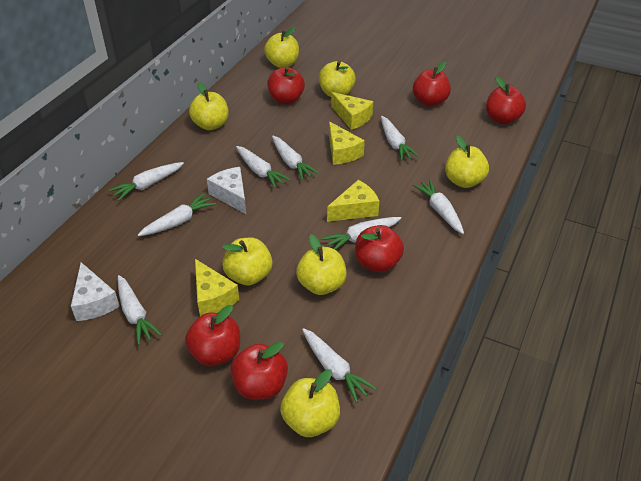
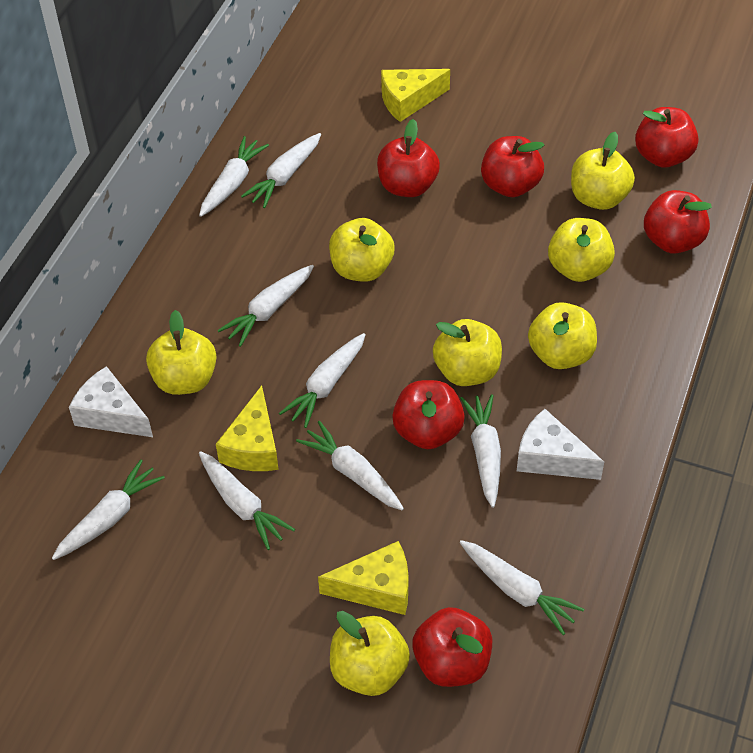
yellow cheese: [195,259,239,316] [327,180,379,222] [329,121,365,165] [331,92,373,130] = 4 -> [216,386,279,471] [318,541,408,615] [381,69,450,122] = 3

